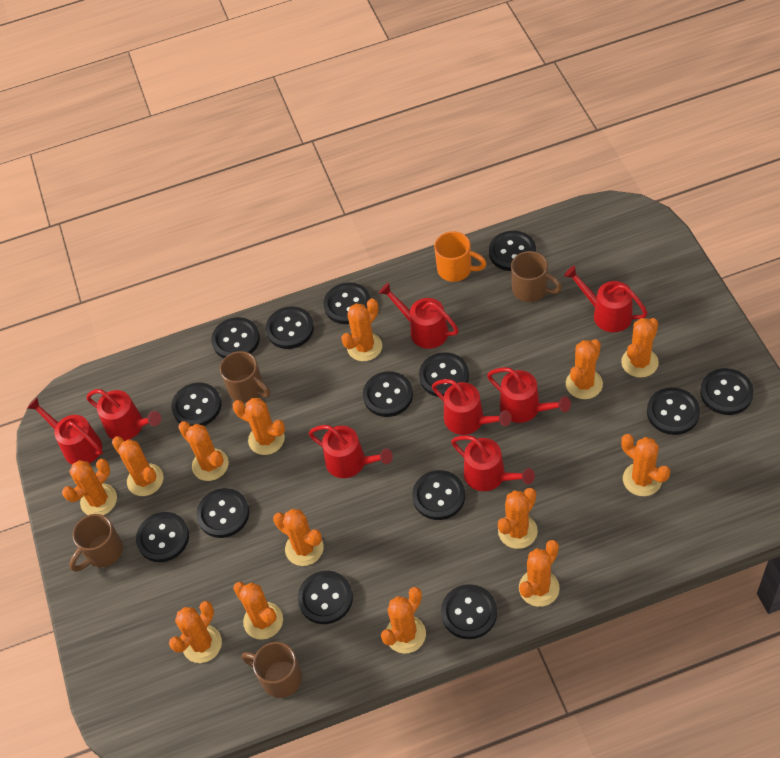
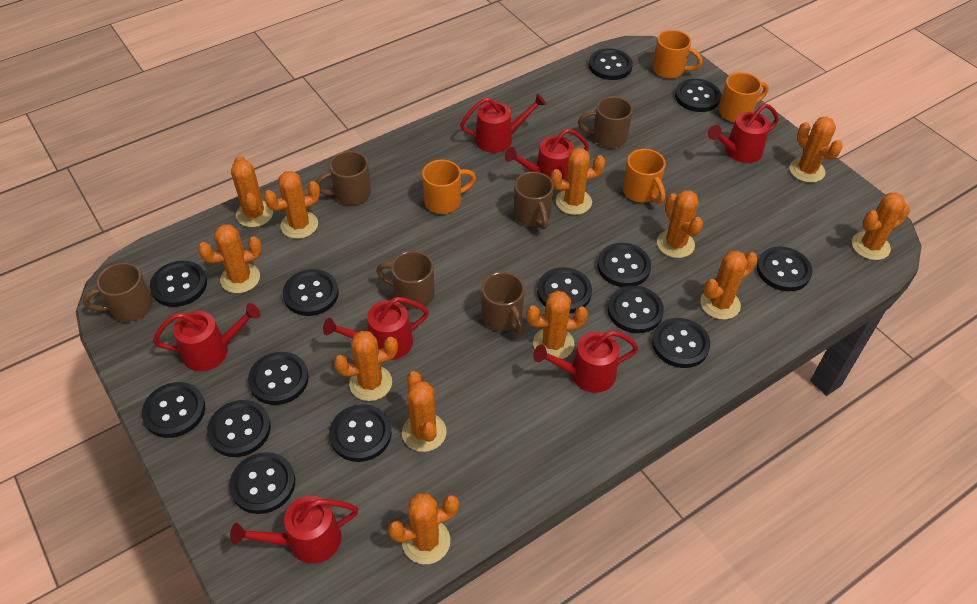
brown mug: [70,514,123,572] [220,351,271,403] [241,642,302,698] [511,251,562,302] = 4 -> [83,262,153,322] [315,151,371,205] [376,251,435,309] [481,272,525,335] [514,172,554,230] [578,96,633,148] = 6
orange cactus: [62,459,117,515] [112,436,163,496] [169,601,222,663] [178,421,229,481] [232,398,285,455] [233,582,283,640] [273,509,324,566] [341,299,382,361] [381,587,426,654] [498,488,538,549] [519,540,560,607] [566,339,603,399] [621,318,659,378] [621,434,670,496] = 14 -> [198,224,262,293] [231,156,273,227] [264,171,320,239] [334,331,398,401] [388,493,459,564] [402,371,447,452] [526,291,588,359] [550,148,605,215] [657,190,703,258] [700,251,758,320] [790,117,843,183] [852,192,910,260] = 12
orange mug: [434,231,487,282] = 1 -> [422,159,476,214] [623,149,666,204] [653,30,703,78] [719,72,769,122] = 4
red watering can: [27,397,103,464] [86,389,161,441] [308,425,393,478] [379,283,459,349] [432,379,512,435] [451,435,535,491] [487,367,571,423] [564,266,648,332] = 8 -> [153,303,261,371] [230,496,358,564] [323,297,429,360] [460,93,546,153] [505,129,589,179] [533,331,638,393] [708,103,779,163] = 7

